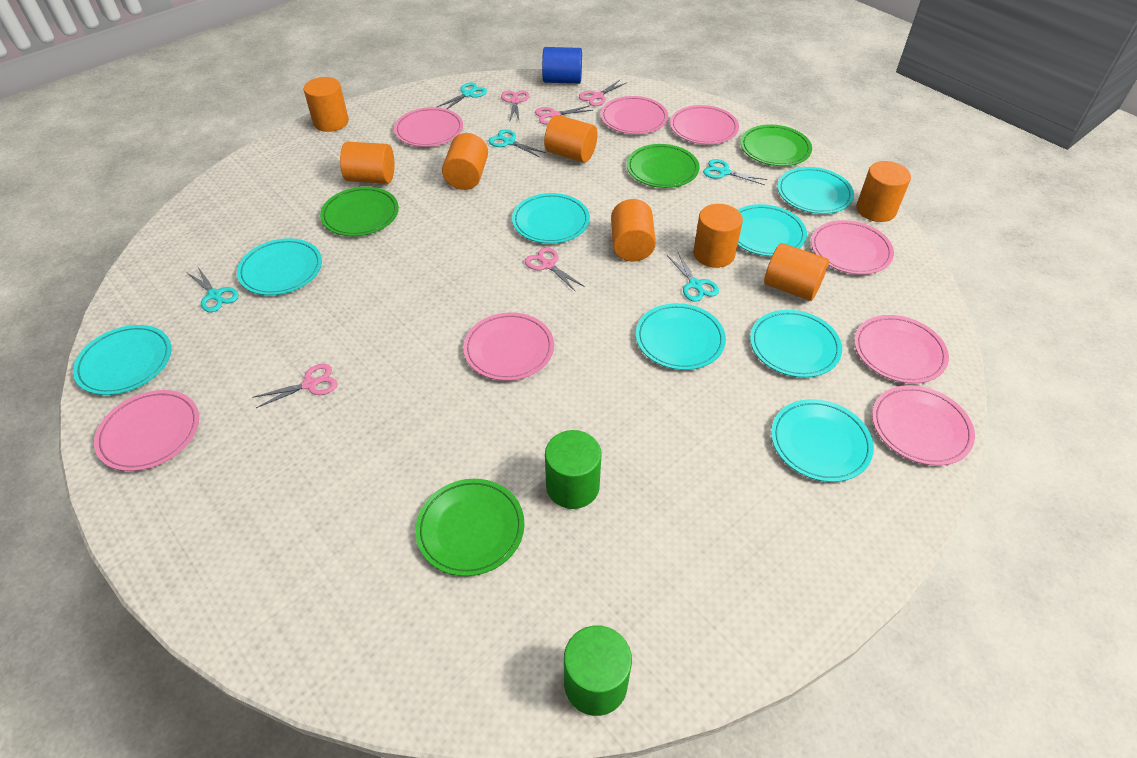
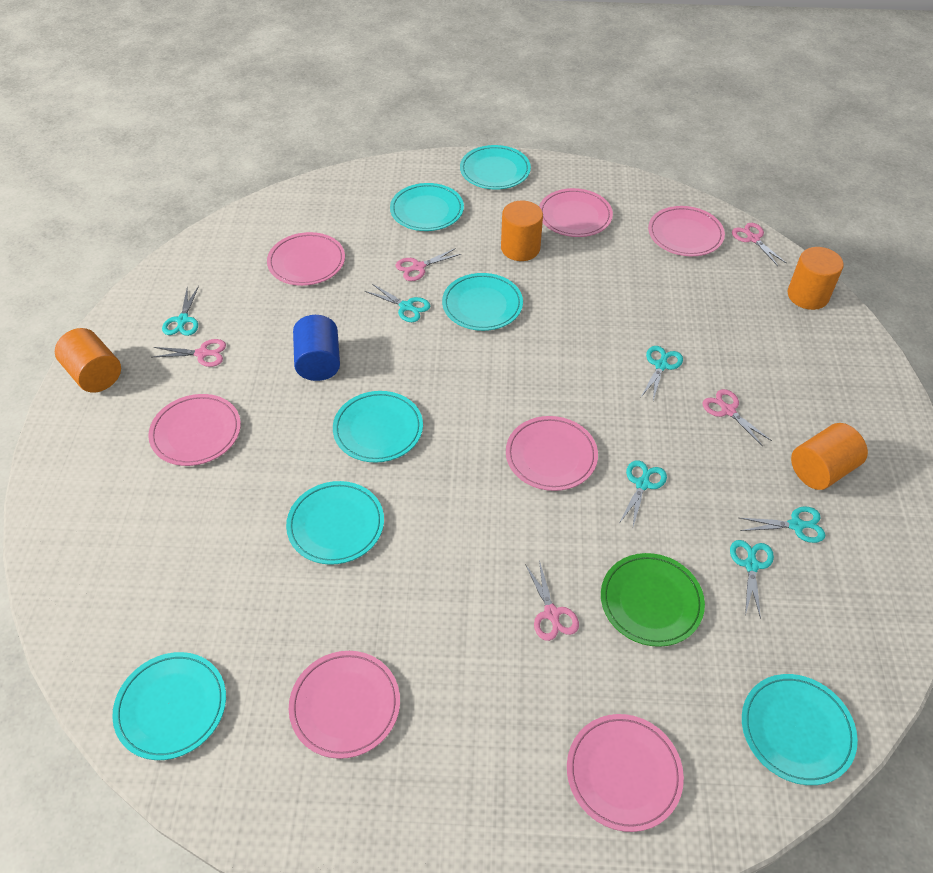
green cylinder: [545,430,602,509] [564,625,632,716] = 2 -> none = 0
green plate: [320,187,399,236] [415,479,525,576] [627,144,699,188] [741,125,812,166] = 4 -> [601,553,705,647] = 1
orange cylinder: [304,77,349,132] [340,142,395,184] [442,133,488,190] [544,115,598,163] [611,199,656,261] [693,204,743,268] [764,243,829,301] [856,161,911,222] = 8 -> [55,328,121,392] [501,201,543,261] [788,247,844,310] [791,423,868,490] = 4
pink plate: [94,390,199,471] [394,107,463,147] [463,313,554,381] [601,96,668,134] [670,105,739,144] [811,220,894,275] [854,315,949,384] [872,385,975,466] = 8 -> [148,394,241,466] [267,232,345,286] [289,651,400,759] [506,416,598,491] [539,188,613,237] [567,714,684,832] [648,206,725,256] = 7
turquoise plate: [73,325,172,395] [237,238,322,295] [512,193,590,244] [636,303,726,370] [738,204,807,256] [750,310,842,378] [771,399,874,482] [777,167,854,214] = 8 -> [112,652,226,760] [286,481,384,565] [333,391,423,463] [390,183,464,231] [442,273,523,331] [460,145,531,190] [742,674,858,785] = 7
turquoise scissors: [187,267,239,312] [437,82,487,109] [489,129,546,157] [667,252,719,302] [703,159,768,185] = 5 -> [162,286,199,336] [365,284,430,322] [620,460,667,527] [641,346,683,401] [730,540,774,619] [740,506,825,543] = 6

